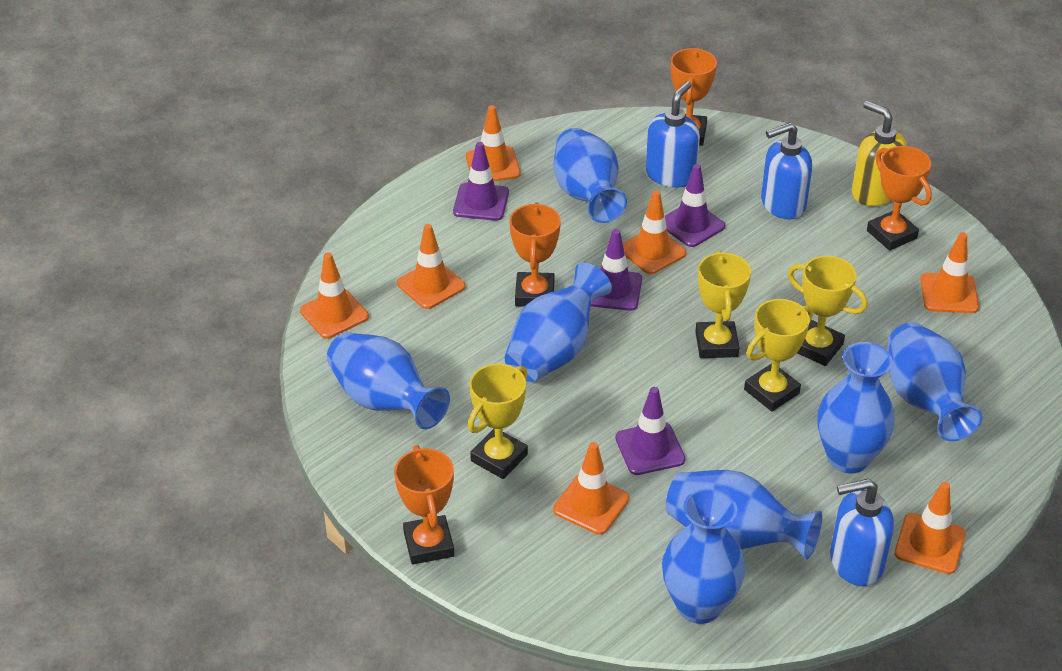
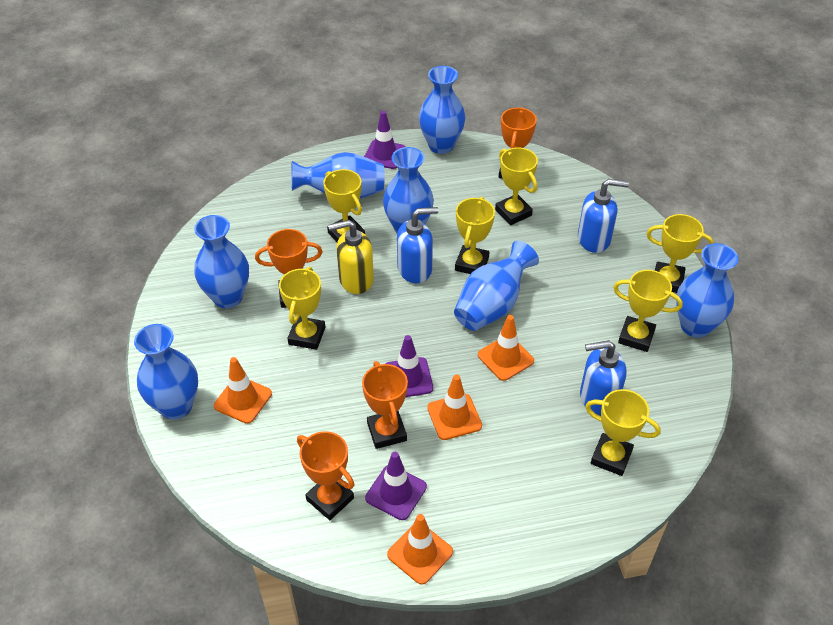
orange traffic cone: [300,252,369,339] [397,224,466,309] [466,105,521,181] [553,442,629,535] [623,190,686,274] [894,482,966,574] [920,232,979,313] = 7 -> [214,357,272,424] [387,514,453,585] [427,375,482,440] [478,315,534,381] = 4
purple traffic cone: [453,142,509,221] [591,229,642,311] [615,387,686,475] [665,164,725,247] = 4 -> [364,111,405,169] [365,452,427,520] [385,335,433,397] = 3
yellow trophy: [468,364,528,479] [695,251,751,358] [744,299,813,411] [788,256,868,366] = 4 -> [279,267,326,350] [323,169,365,242] [455,197,495,274] [495,147,538,225] [585,389,661,476] [613,270,683,352] [646,214,714,293] = 7

